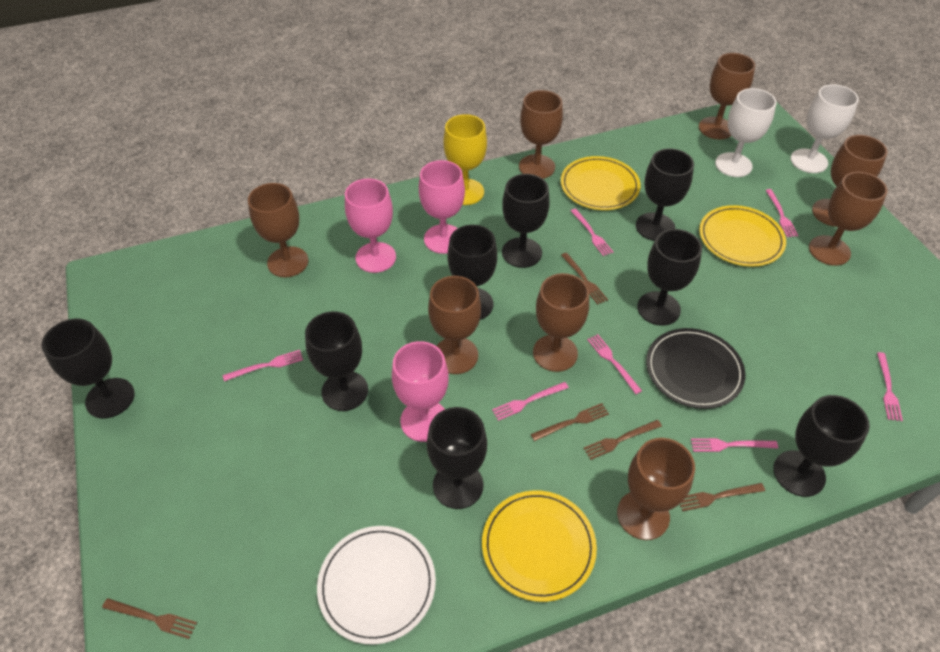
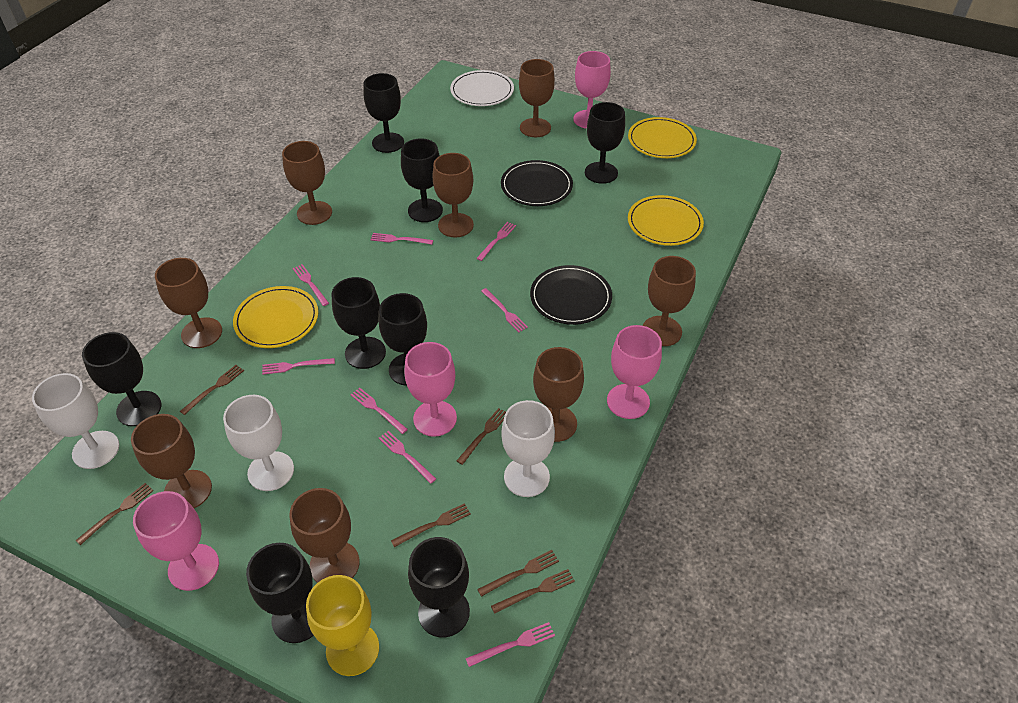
black plate: [646,328,745,409] = 1 -> [501,160,573,206] [530,265,612,325] = 2
brown fork: [102,598,197,639] [531,403,609,441] [561,253,608,305] [583,420,662,460] [680,483,765,511] = 5 -> [76,483,154,545] [180,365,244,415] [391,503,471,547] [457,408,506,465] [477,550,559,597] [491,569,575,614] = 6
pink fork: [223,350,303,381] [492,382,569,421] [571,209,613,256] [587,334,642,394] [691,438,778,452] [766,189,798,237] [877,352,903,421] = 7 -> [262,358,335,375] [292,264,329,306] [350,388,408,434] [371,233,433,245] [379,431,436,484] [466,622,555,667] [476,222,516,261] [481,288,528,332] = 8
pink goblet: [345,178,396,273] [392,341,449,442] [419,160,465,254] = 3 -> [133,491,219,591] [405,342,457,437] [573,51,611,129] [607,325,662,419] = 4
white goblet: [715,88,777,177] [790,84,859,173] = 2 -> [32,373,119,469] [223,395,294,491] [501,400,555,497] = 3

